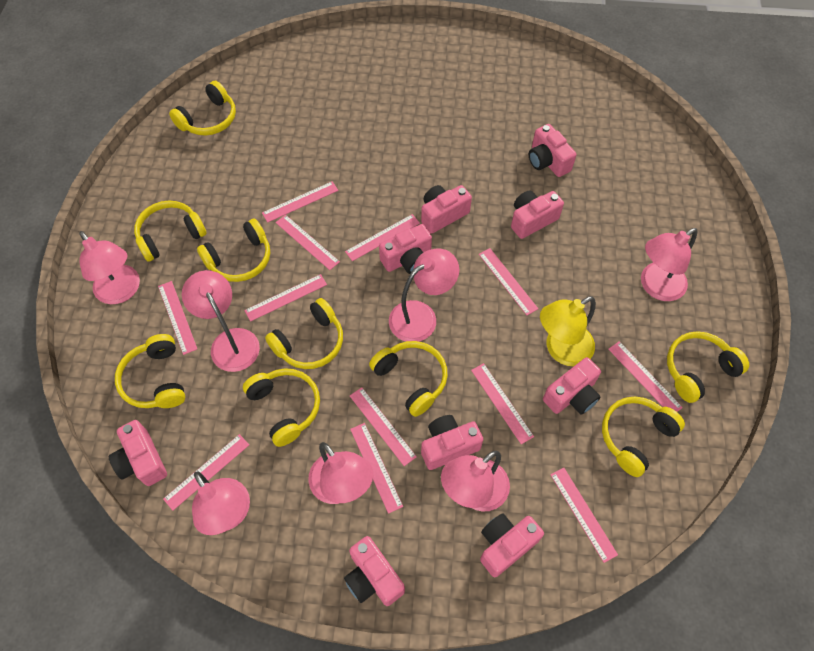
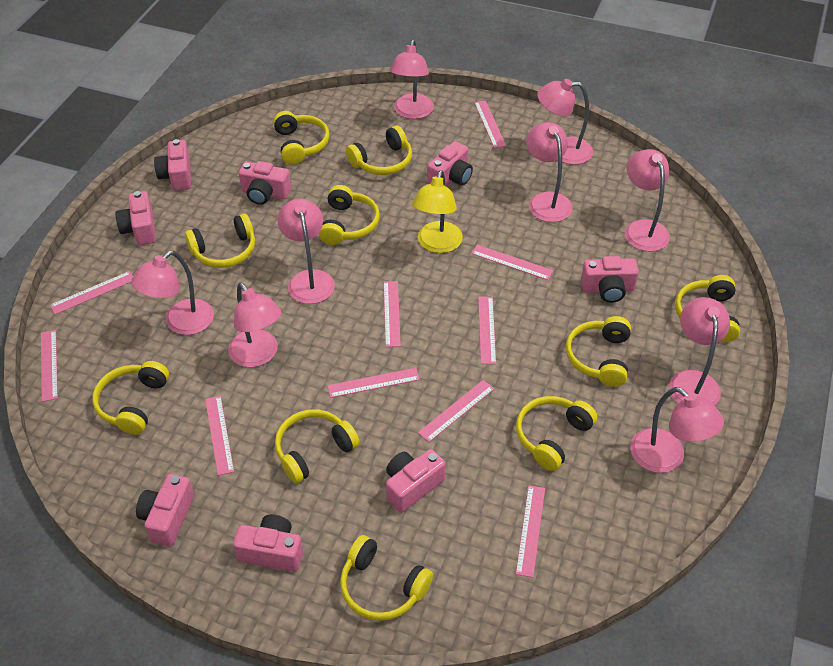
pink camera: [108,420,167,486] [344,536,405,606] [379,224,432,274] [421,185,472,234] [421,415,483,470] [480,513,544,577] [511,190,564,239] [529,124,576,177] [543,357,601,415] = 9 -> [115,191,156,245] [136,474,194,546] [154,139,191,191] [233,514,303,572] [239,161,291,205] [386,449,445,513] [427,141,473,186] [581,256,639,303] = 8
pink lamp: [79,231,140,304] [182,270,260,372] [192,471,250,535] [308,442,373,504] [389,249,459,342] [441,451,510,512] [641,228,698,301] = 7 -> [131,251,214,335] [228,283,282,367] [278,199,335,304] [390,40,434,119] [526,122,573,222] [537,79,593,165] [625,149,670,252] [630,387,724,473] [669,297,730,405] = 9
pink ruler: [158,281,197,355] [163,434,249,511] [244,274,327,322] [262,181,338,223] [276,215,340,270] [345,214,420,261] [350,387,417,466] [350,423,403,514] [471,363,534,444] [479,248,538,315] [550,468,618,563] [608,341,683,412] = 12 -> [41,330,58,402] [50,271,133,314] [205,396,234,475] [327,368,420,398] [384,281,401,347] [418,380,494,442] [472,244,553,280] [474,101,506,148] [478,297,496,364] [516,485,545,577] = 10
yellow headphones: [115,334,185,408] [134,201,207,262] [169,80,236,136] [197,219,270,282] [243,368,320,447] [265,298,343,369] [369,341,448,417] [602,397,685,477] [667,331,749,403] = 9 -> [92,361,169,435] [185,214,255,268] [273,111,329,165] [275,409,360,483] [319,185,380,245] [340,535,433,621] [346,126,412,175] [516,396,597,471] [566,316,631,387] [675,275,740,342] = 10

